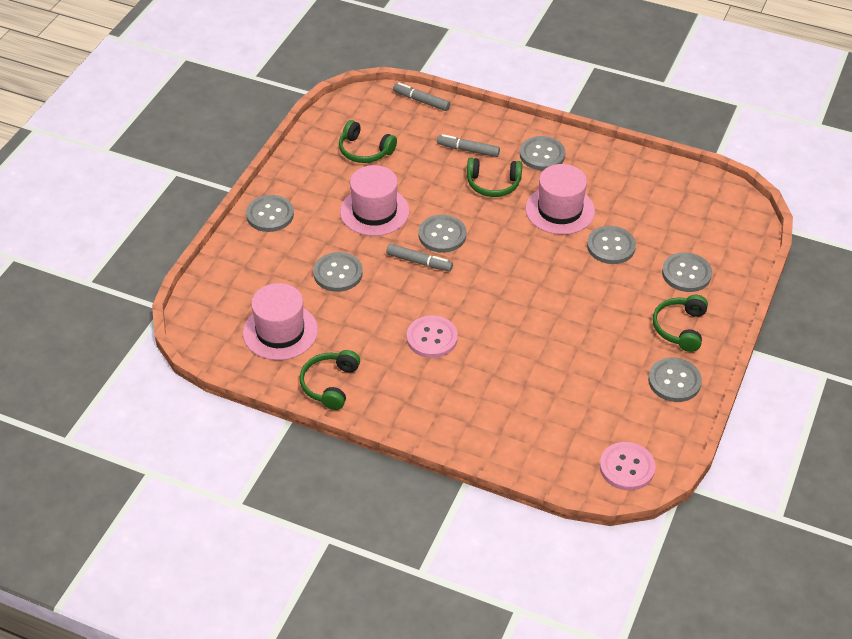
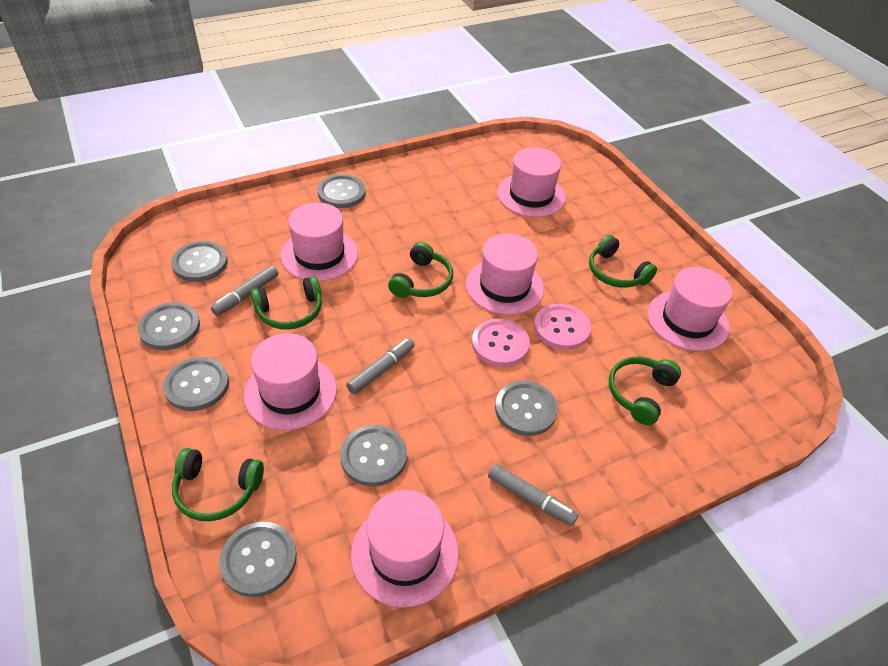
green headphones: [300,350,360,410] [339,120,397,163] [467,158,522,197] [653,295,708,352] = 4 -> [172,448,264,521] [251,276,322,330] [388,242,453,298] [589,235,657,288] [609,356,681,425] = 5
pink hat: [243,283,318,360] [340,165,409,236] [525,164,595,235] = 3 -> [244,334,337,430] [281,202,358,281] [351,490,459,607] [466,234,544,315] [497,147,566,217] [648,267,733,351] = 6

